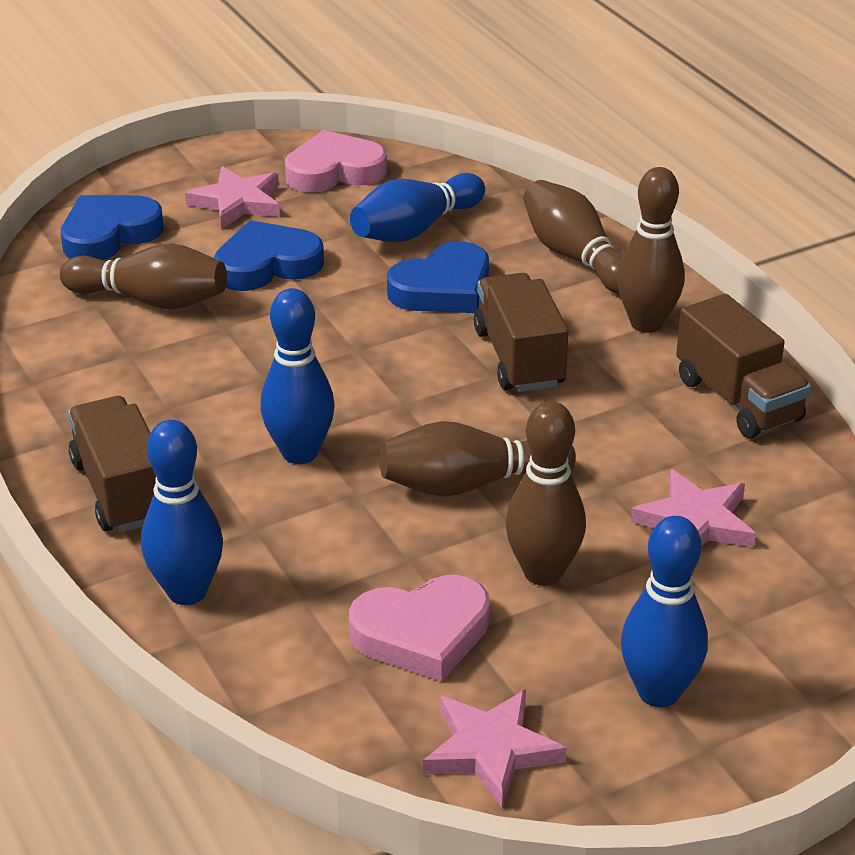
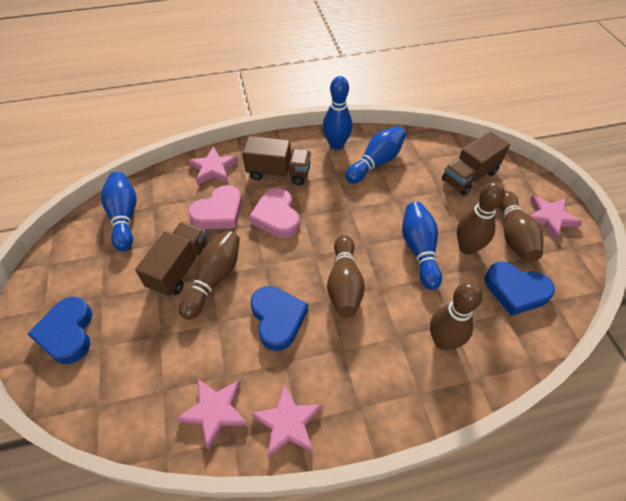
pink star: [185,166,280,229] [423,689,566,808] [631,469,756,547] = 3 -> [176,379,248,450] [188,146,238,185] [251,384,322,458] [530,195,583,239] = 4

